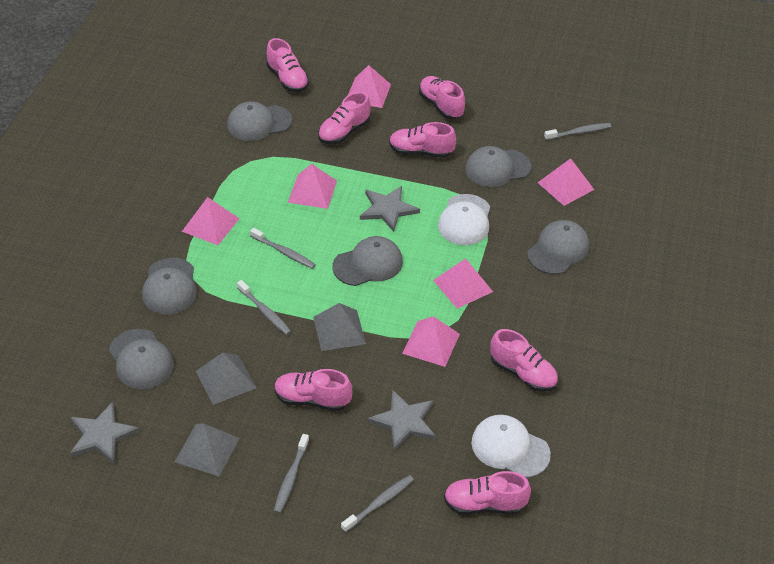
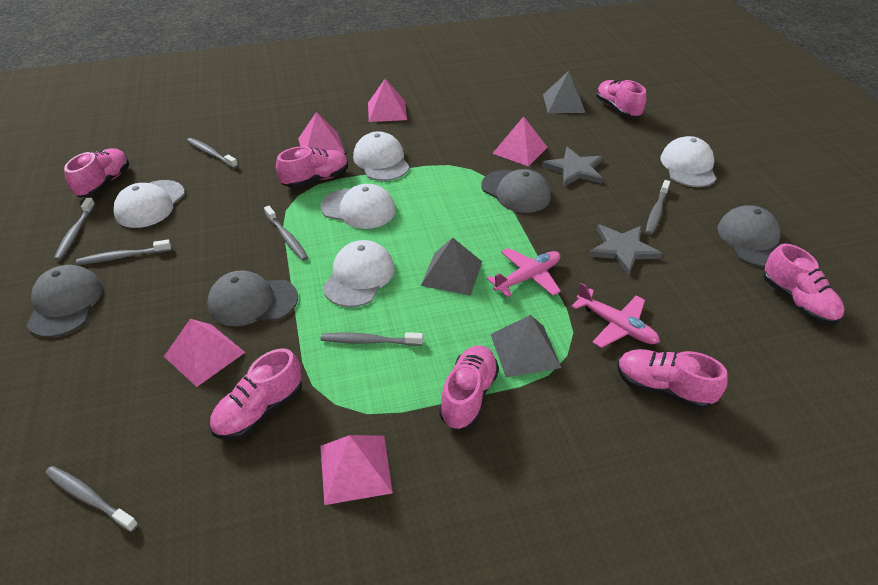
grey cap: [109,329,174,389] [142,258,197,315] [227,101,292,141] [332,236,403,286] [465,146,531,187] [527,220,590,274] = 6 -> [26,265,103,337] [207,270,298,326] [481,169,551,213] [718,205,781,267] = 4
grey star: [70,402,140,464] [360,186,420,232] [367,390,436,451] = 3 -> [542,147,603,187] [588,225,663,275] = 2
grey toothbrush: [237,280,291,335] [250,228,316,269] [274,434,309,513] [341,475,414,532] [544,123,611,140] = 5 -> [45,466,139,532] [54,198,95,261] [76,239,172,265] [187,138,238,168] [264,206,308,261] [320,332,423,346] [646,180,670,235] = 7
pink plane: none = 0 -> [487,248,561,297] [571,283,660,348] = 2
pink pyramid: [182,197,240,245] [288,164,337,209] [348,65,391,108] [402,316,460,367] [433,259,493,308] [537,158,594,206] = 6 -> [164,319,245,387] [298,112,345,154] [320,435,393,505] [368,79,407,122] [492,116,547,167] = 5
white cap: [438,194,490,245] [471,415,551,478] = 2 -> [113,180,185,228] [321,184,395,229] [323,240,394,307] [353,131,409,181] [660,136,716,187] = 5

